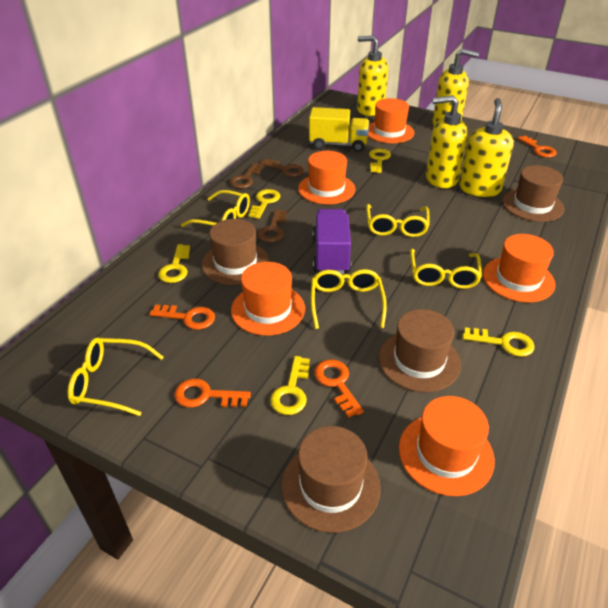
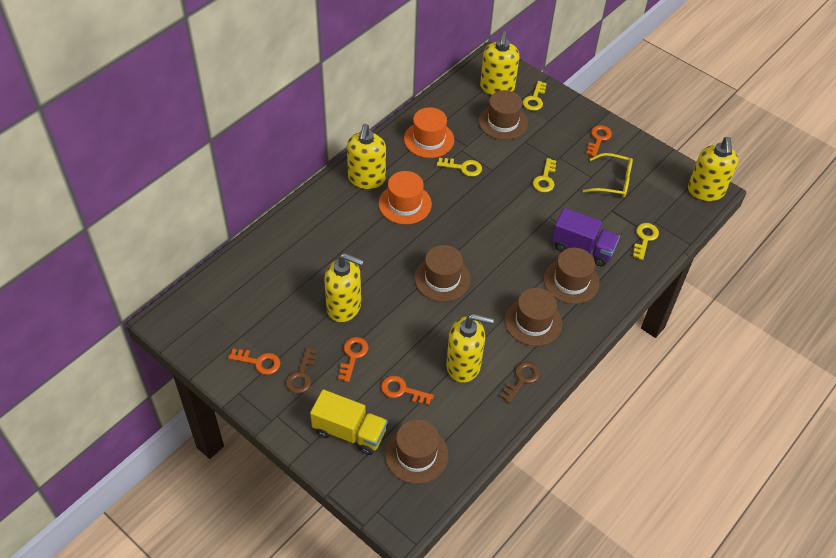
brown hat: [202,219,270,285] [282,426,381,533] [379,309,461,392] [502,165,565,222] = 4 -> [385,419,448,484] [414,245,471,302] [479,90,528,140] [505,288,562,346] [543,248,600,304] = 5
brown key: [230,163,263,188] [258,209,287,242] [260,158,305,177] = 3 -> [286,347,317,393] [500,361,540,403] = 2
orange hat: [231,262,305,335] [298,151,355,204] [368,98,414,143] [399,396,495,496] [483,234,556,302] = 5 -> [379,171,432,224] [404,107,454,158] = 2
yellow glasses: [68,338,164,416] [181,190,250,227] [311,269,387,329] [366,204,430,237] [410,249,482,289] = 5 -> [583,153,633,197] = 1
yellow key: [158,244,190,283] [249,189,280,219] [270,356,310,415] [369,149,391,173] [463,327,535,357] = 5 -> [437,158,482,177] [523,81,547,111] [533,158,556,192] [633,223,659,260] = 4
yellow soap dispenser: [357,36,388,116] [426,95,468,188] [432,49,479,125] [459,98,514,197] = 4 -> [324,253,364,322] [347,124,386,189] [446,314,494,383] [480,31,519,95] [688,137,738,201] = 5

